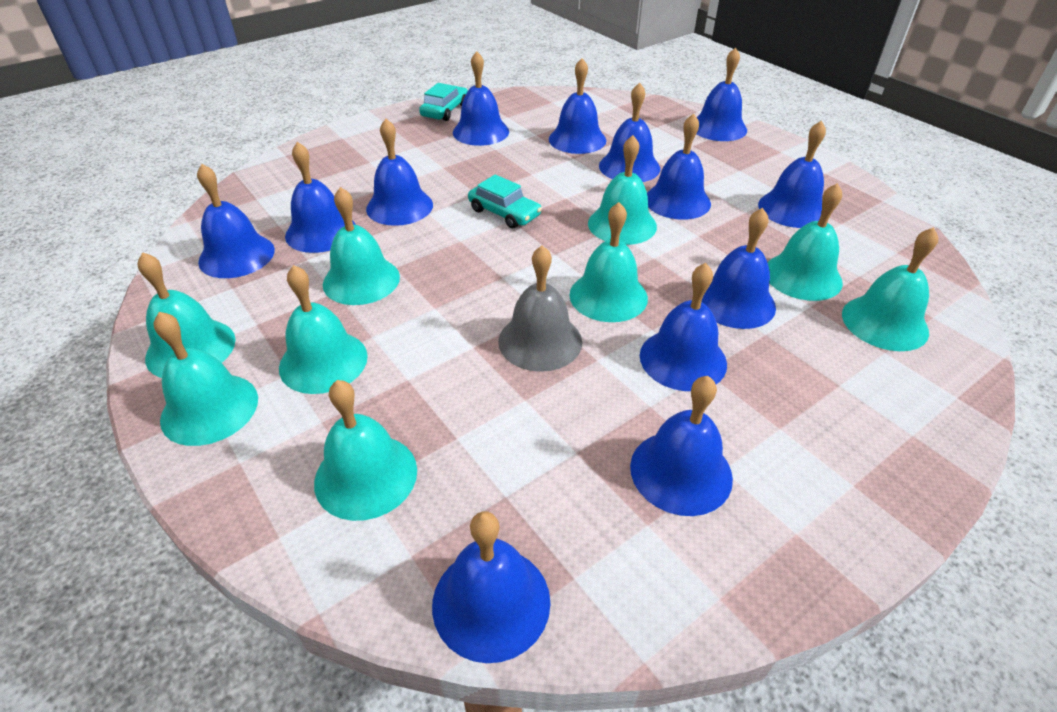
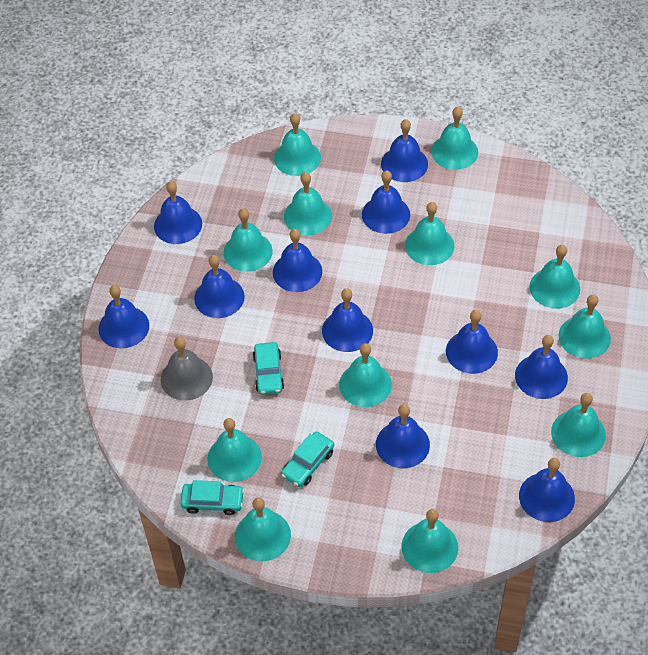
blue bell: [197,164,275,278] [285,142,356,253] [366,119,433,226] [432,511,550,663] [453,51,509,146] [549,58,606,154] [599,82,660,182] [630,376,733,516] [640,263,727,391] [647,113,711,220] [696,48,747,141] [702,208,776,329] [758,121,826,228] = 13 -> [98,285,149,348] [154,181,202,244] [194,255,245,318] [273,229,322,292] [322,288,373,352] [362,170,410,234] [376,404,430,468] [381,119,428,182] [446,310,498,374] [515,335,568,399] [519,458,575,522] = 11
turquoise bell: [137,252,236,378] [154,312,258,446] [279,265,368,394] [314,380,417,521] [323,187,400,305] [570,202,648,322] [588,135,657,245] [768,183,843,301] [842,227,938,351] = 9 -> [207,418,262,482] [223,208,273,272] [235,497,291,561] [274,113,321,176] [284,172,332,235] [339,343,392,407] [402,509,458,573] [405,202,454,265] [431,107,478,170] [529,245,580,309] [551,393,606,457] [559,295,611,359] = 12
turquoise car: [419,83,468,121] [468,175,542,228] = 2 -> [180,480,244,515] [253,342,284,395] [281,431,334,487] = 3

